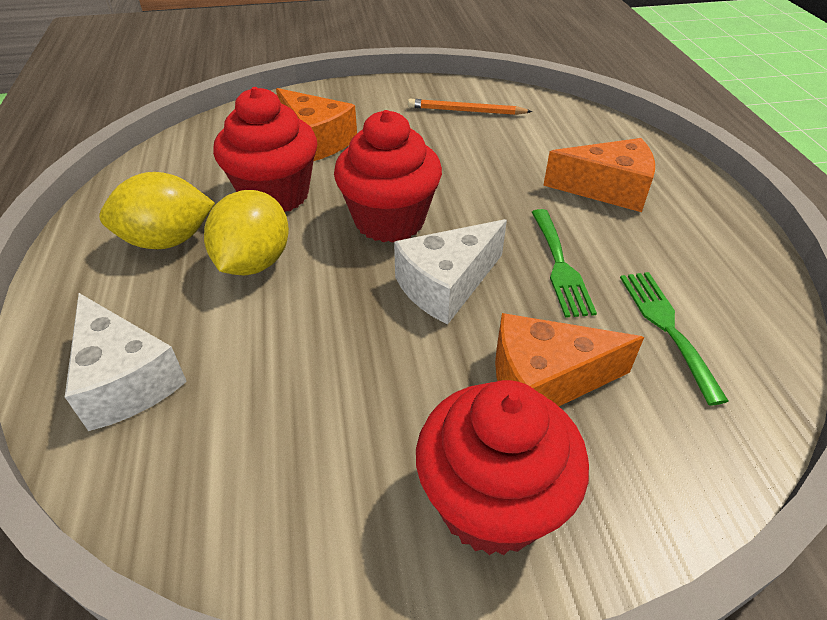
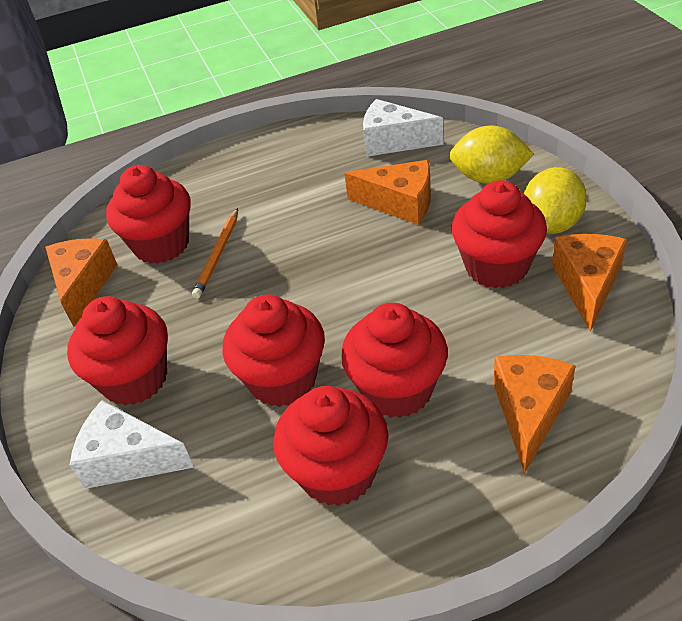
green fork: [532,209,597,318] [620,272,729,405] = 2 -> none = 0
orange cheese: [276,88,357,161] [495,313,644,406] [543,138,655,212] = 3 -> [45,238,118,327] [344,160,431,225] [493,355,576,474] [552,234,627,332] = 4
red cupcake: [213,87,317,212] [334,110,442,243] [416,380,589,555] = 3 -> [67,296,168,406] [106,165,191,264] [222,294,325,407] [273,386,389,506] [341,303,448,418] [452,180,547,288] = 6

